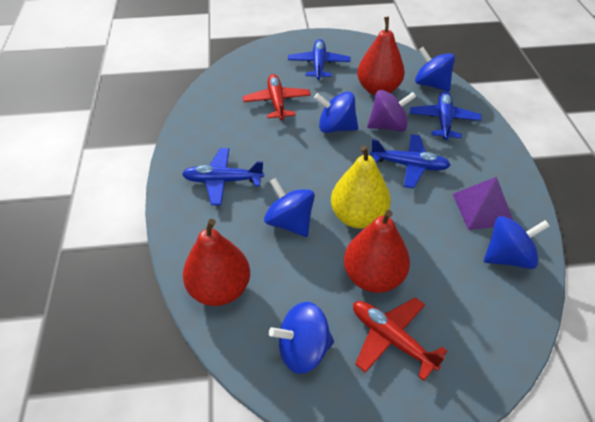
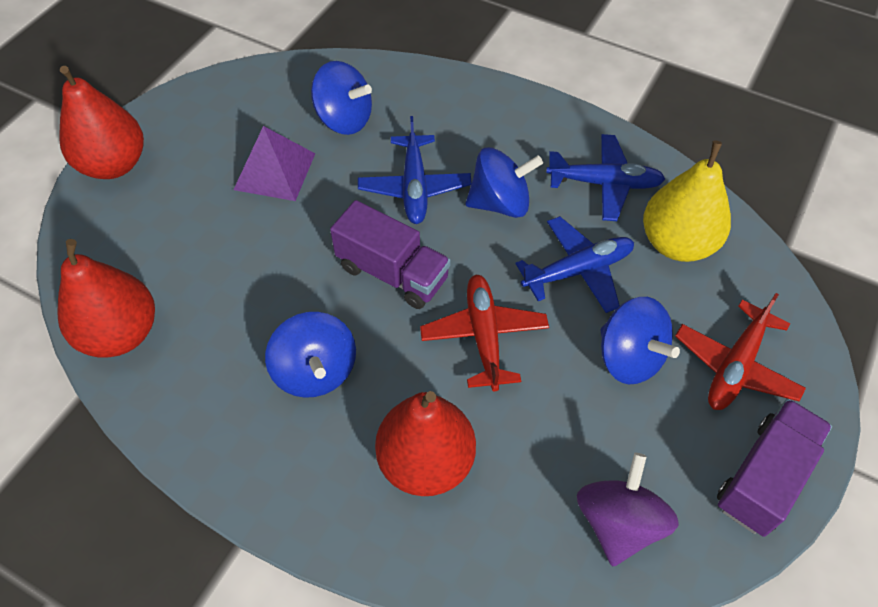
blue plane: [182,148,264,205] [288,39,351,80] [370,134,450,189] [410,91,482,140] = 4 -> [358,116,472,224] [516,216,634,313] [546,134,665,221] = 3
blue spinning top: [264,178,315,237] [269,302,334,374] [314,92,358,133] [415,47,455,92] [484,216,550,269] = 5 -> [265,312,356,398] [311,61,372,135] [466,147,543,218] [600,297,680,384] = 4
purple truck: none = 0 -> [330,200,451,309] [717,399,832,537] = 2

